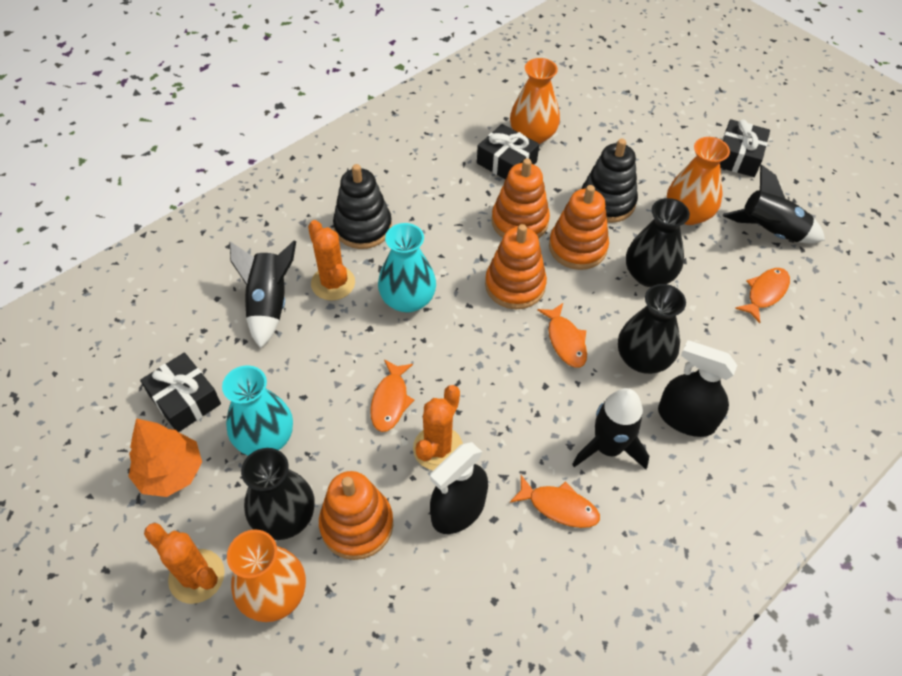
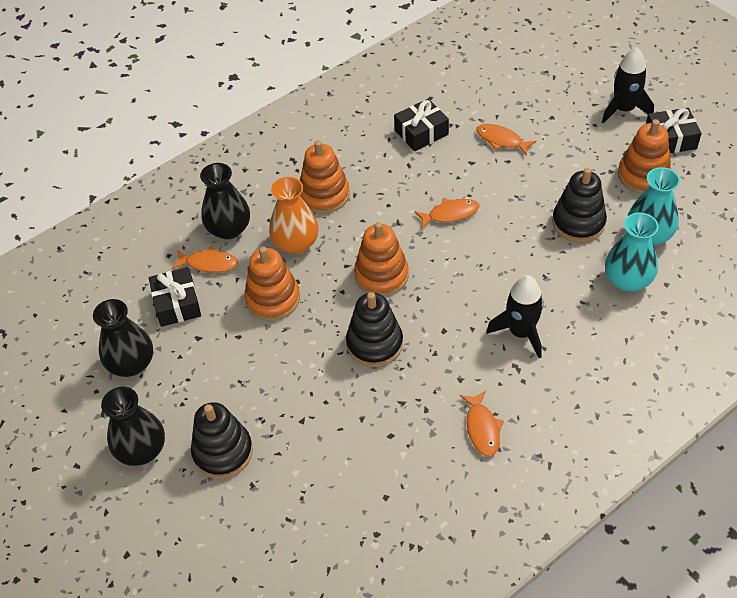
black rocket: [230,240,296,348] [572,388,649,469] [723,165,825,243] = 3 -> [486,275,544,358] [602,47,654,123] = 2
black spray bottle: [430,442,488,534] [658,340,737,437] = 2 -> none = 0
black stacking toy: [333,164,392,249] [581,139,638,223] = 2 -> [191,402,253,479] [346,292,403,367] [552,168,607,242] = 3
orange cactus: [144,523,225,604] [308,220,355,301] [413,385,463,470] = 3 -> none = 0
orange tree: [128,418,202,497] = 1 -> none = 0
orange vase: [227,529,306,622] [510,58,560,144] [667,137,730,225] = 3 -> [269,177,319,254] = 1

